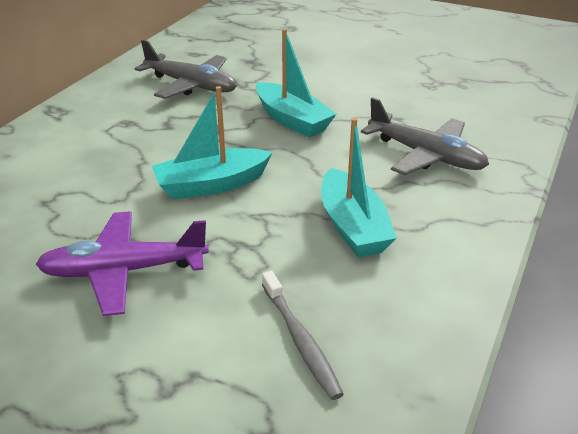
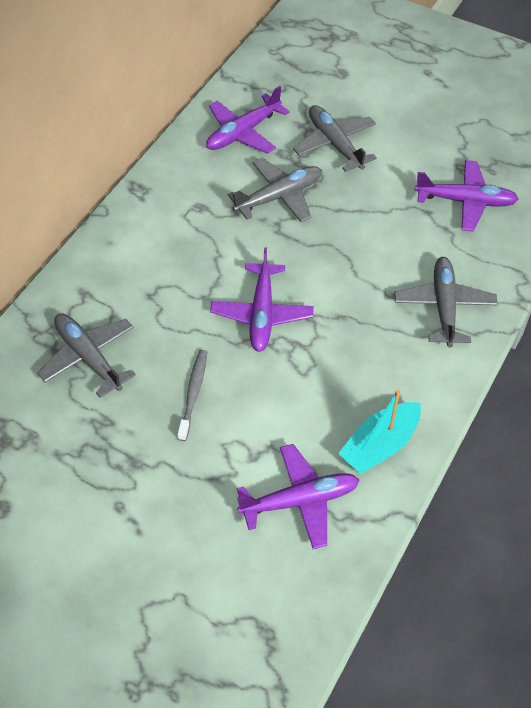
grey plane: [135,40,237,99] [361,97,489,175] = 2 -> [37,313,136,398] [228,158,322,222] [293,105,377,172] [394,257,498,348] = 4
purple plane: [35,211,209,316] = 1 -> [206,86,290,154] [210,248,314,352] [237,444,359,549] [415,160,518,232] = 4
turquoise boat: [152,86,273,200] [256,29,336,138] [321,118,397,258] = 3 -> [338,390,421,474] = 1

